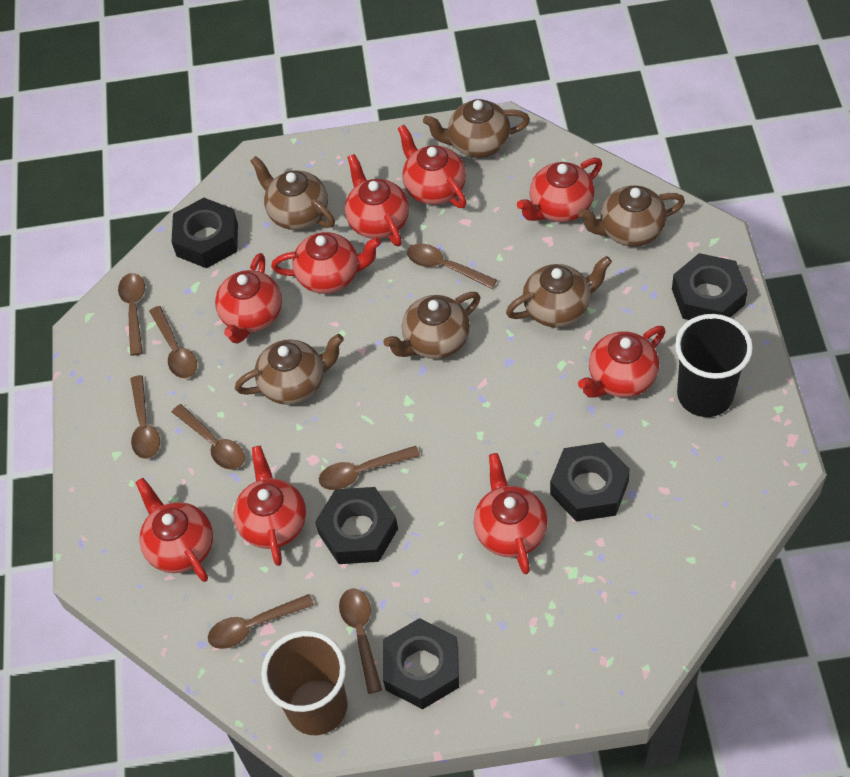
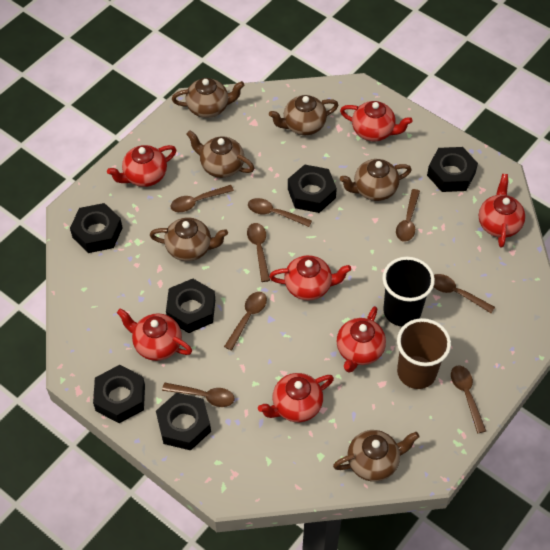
black nut: [171,198,238,268] [315,487,398,564] [383,618,459,709] [550,442,630,522] [672,253,748,320] = 5 -> [70,203,123,253] [93,365,145,423] [156,392,211,450] [166,279,215,333] [288,165,337,213] [427,147,478,192] = 6
red teapot: [135,478,213,582] [215,253,282,343] [233,446,306,566] [271,232,381,294] [345,154,409,247] [398,125,467,208] [474,453,548,574] [517,158,602,222] [578,326,665,398] = 9 -> [107,145,177,187] [117,308,192,361] [258,373,334,422] [269,255,351,301] [337,306,386,373] [340,101,413,141] [479,174,525,248] = 7

